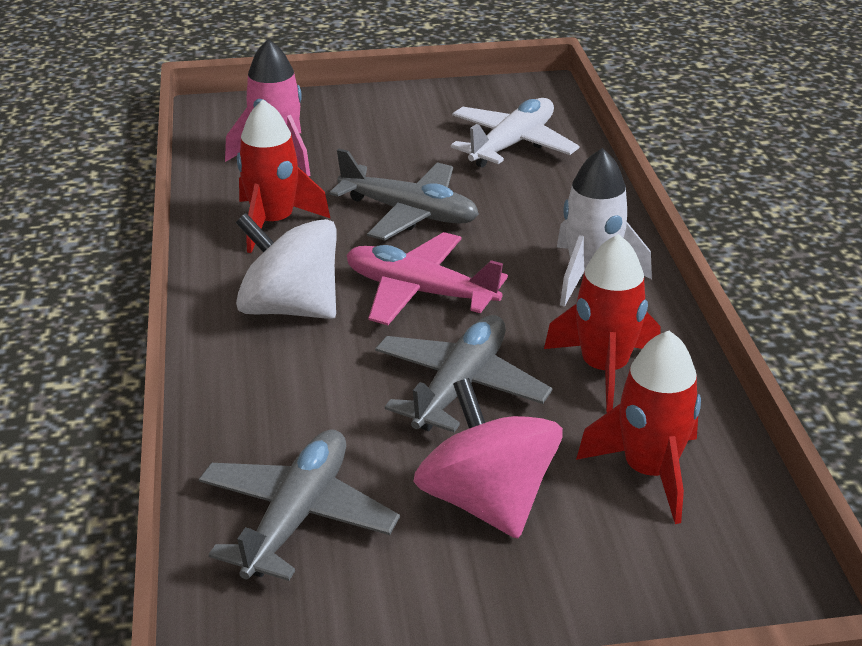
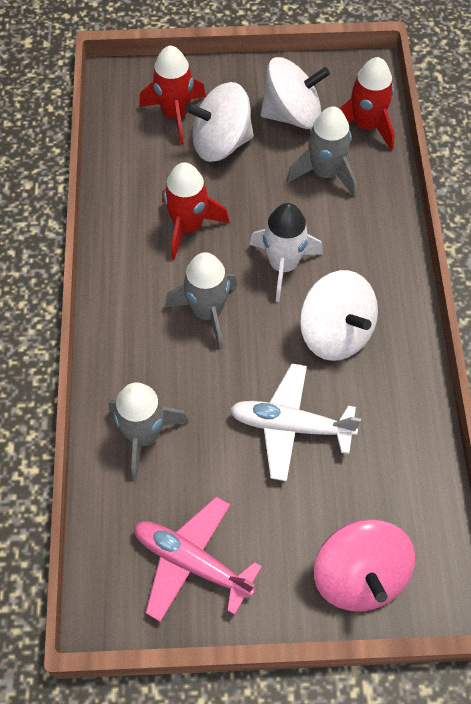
grey plane: [199,429,400,581] [330,149,479,241] [375,315,552,432] = 3 -> none = 0
grey rocket: none = 0 -> [108,382,189,480] [165,252,238,350] [286,107,356,197] = 3
pink rocket: [225,39,311,176] = 1 -> none = 0
white spinning top: [235,213,337,319] = 1 -> [185,82,254,162] [261,57,330,129] [300,270,378,361] = 3

